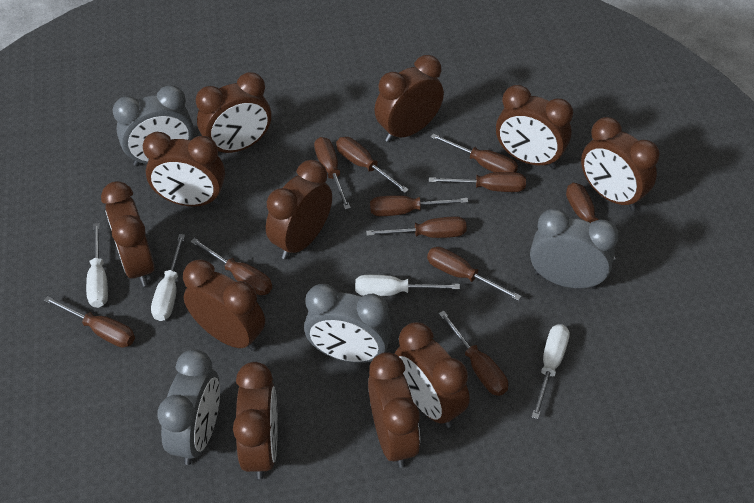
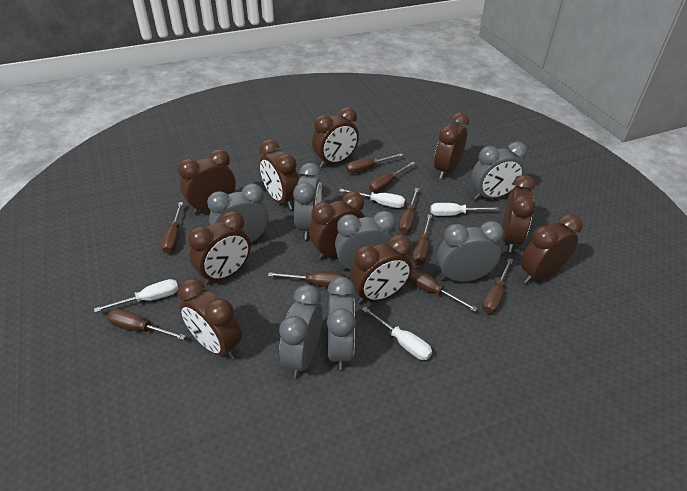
brown clock: [101,181,155,287] [143,132,225,206] [183,259,265,351] [196,72,271,153] [233,362,278,479] [266,160,332,260] [368,352,420,468] [374,55,444,142] [395,322,470,428] [496,85,573,169] [581,117,660,211] = 11 -> [178,149,236,214] [178,278,242,359] [188,211,251,285] [259,139,299,209] [309,191,365,260] [312,107,359,168] [350,234,412,304] [434,113,469,179] [502,175,535,252] [521,214,583,283] = 10
brown screwdriver: [43,296,135,348] [190,238,272,295] [314,137,351,210] [336,137,409,193] [366,216,467,238] [370,195,468,216] [427,247,522,301] [429,172,526,192] [431,134,518,173] [438,311,508,396] [566,183,616,260] = 11 -> [107,309,186,340] [161,202,183,253] [268,271,346,287] [346,153,403,173] [369,162,415,192] [399,188,419,234] [408,268,478,312] [412,214,432,265] [482,258,513,313] = 9
grey clock: [113,85,194,166] [157,349,220,465] [304,284,392,363] [530,208,619,289] = 4 -> [207,184,269,243] [279,285,322,378] [293,163,322,239] [327,277,356,370] [335,211,396,271] [437,221,504,282] [471,142,527,200] = 7

